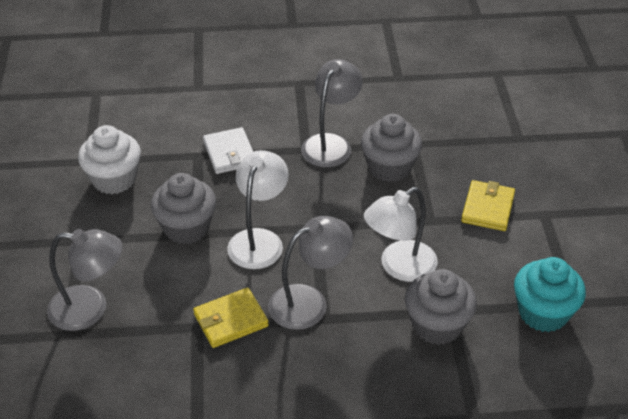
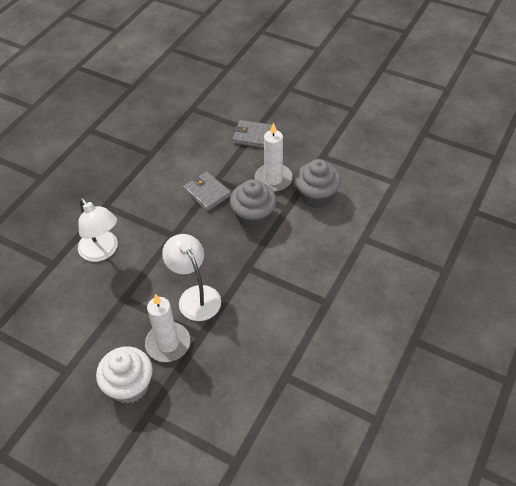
grey cupcake: [151,173,216,244] [361,114,422,182] [405,269,477,345] = 3 -> [230,179,277,229] [295,159,341,208] = 2
grey lamp: [47,229,123,331] [268,216,353,330] [301,59,363,167] = 3 -> none = 0
grey wallet: none = 0 -> [183,171,231,211] [232,120,272,148] = 2
turquoise cupcake: [514,257,586,332] = 1 -> none = 0
white candle: none = 0 -> [145,294,190,362] [255,122,293,192] = 2
white wallet: [203,127,253,174] = 1 -> none = 0
yellow wallet: [193,288,269,348] [461,180,515,231] = 2 -> none = 0

